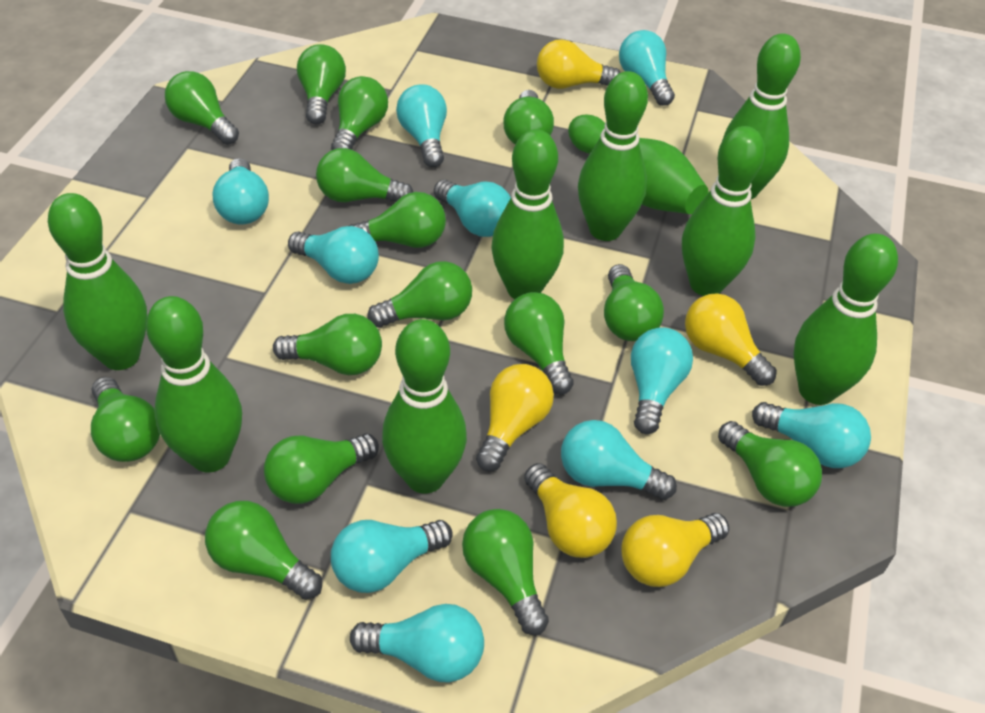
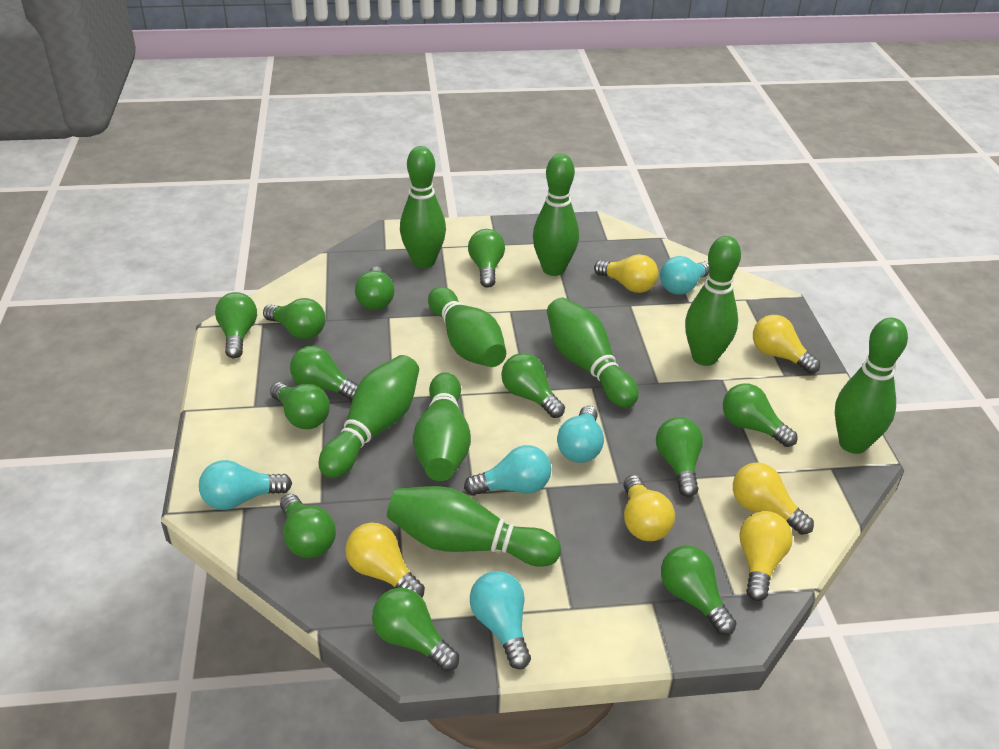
green light bulb: [91,377,160,462] [165,71,239,145] [205,501,322,600] [264,433,379,504] [273,314,382,375] [297,44,346,124] [316,148,413,202] [331,76,388,150] [349,192,446,248] [367,261,472,328] [462,509,549,635] [503,90,554,145] [504,292,574,395] [604,264,664,341] [718,421,822,507] = 15 -> [215,292,257,358] [263,298,326,339] [270,382,330,429] [280,494,336,558] [290,346,358,401] [355,267,395,310] [372,588,459,671] [468,229,505,288] [501,353,565,418] [656,417,703,497] [661,545,737,635] [723,383,798,447] = 12
turquoise light bulb: [212,158,269,224] [288,226,379,284] [331,520,453,593] [350,604,484,682] [396,84,447,167] [434,179,511,237] [561,420,677,500] [619,30,675,106] [631,327,693,434] [752,402,871,468] = 10 -> [199,460,292,510] [464,445,551,496] [470,571,531,669] [557,406,604,463] [660,256,709,295] = 5
yellow light bulb: [476,364,554,471] [524,463,617,558] [537,39,620,89] [621,513,729,587] [685,293,777,386] = 5 -> [345,523,425,597] [594,254,658,293] [623,475,675,541] [733,462,814,535] [739,511,793,601] [753,315,820,374] = 6

